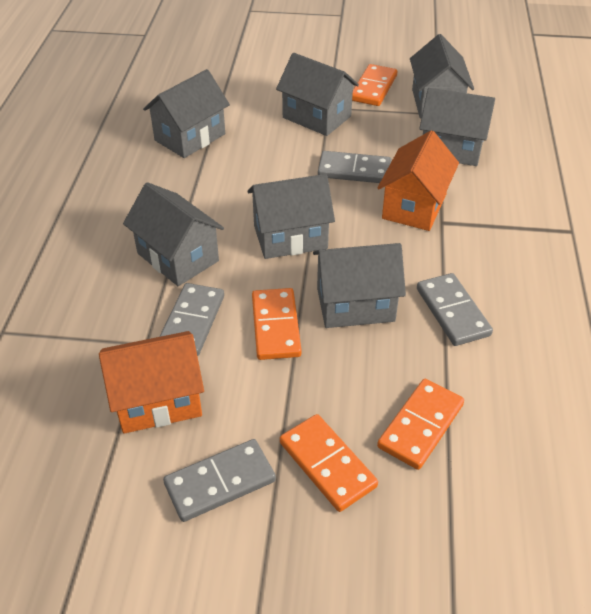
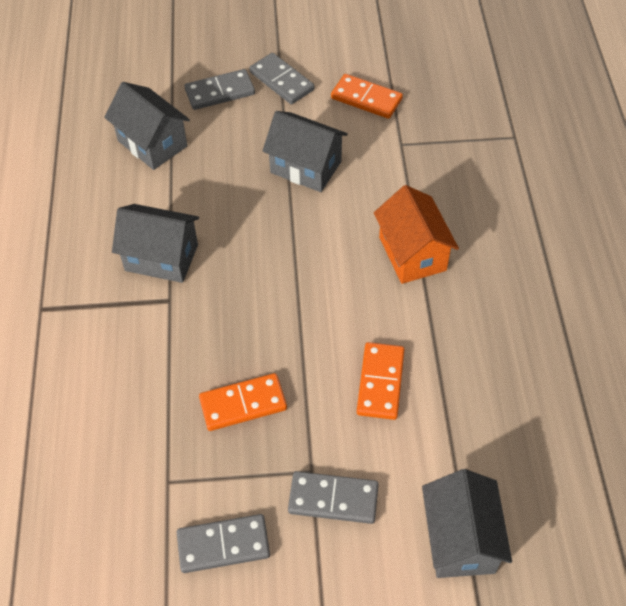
grey house: [123,182,224,286] [143,69,230,158] [247,174,335,259] [276,53,359,136] [313,243,406,328] [410,34,474,119] [419,88,495,166] = 7 -> [104,82,190,170] [112,204,199,283] [262,111,348,192] [422,469,512,578] = 4
orange domino: [252,288,302,360] [280,414,378,512] [352,64,397,106] [377,379,464,470] = 4 -> [199,373,287,431] [331,74,403,119] [357,342,405,420] = 3
orange house: [99,331,204,434] [377,130,459,231] = 2 -> [374,185,459,284] = 1

